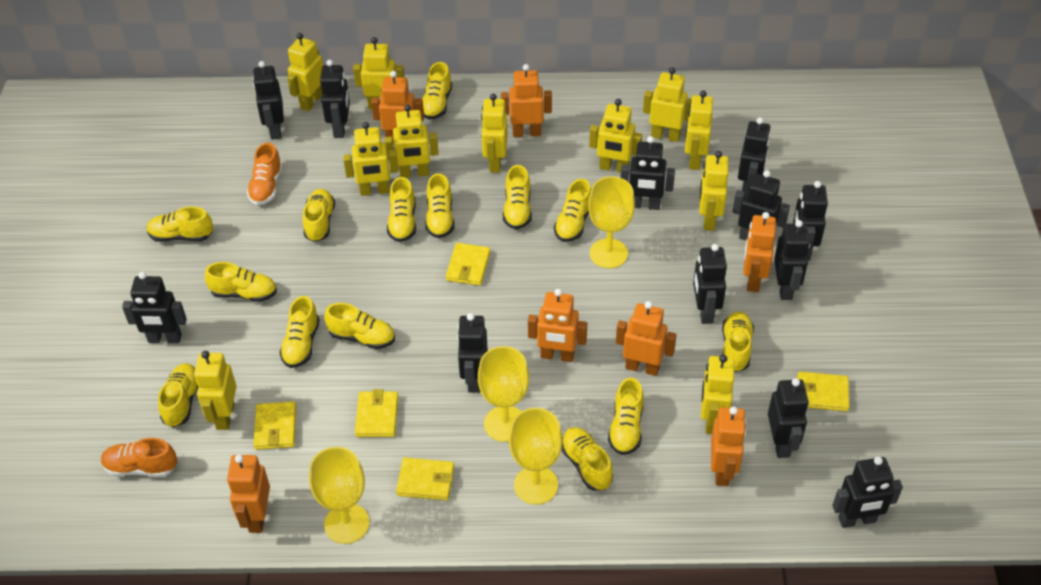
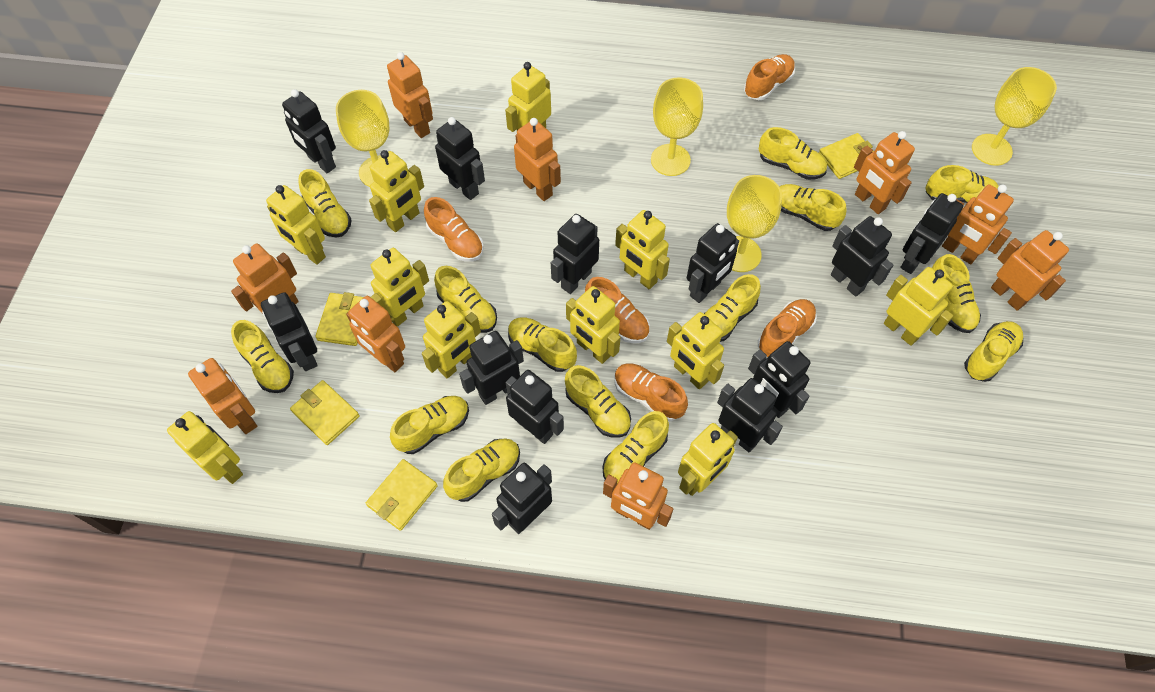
orange robot: [227,455,270,533] [371,71,424,143] [501,64,552,137] [528,289,587,362] [616,301,677,376] [711,406,746,486] [743,212,776,292] = 7 -> [188,358,257,434] [231,243,299,314] [346,296,405,372] [387,52,433,138] [514,118,561,201] [603,462,673,530] [854,131,915,214] [942,184,1014,264] [991,230,1069,311] = 9
orange shoe: [101,438,177,477] [247,143,282,205] = 2 -> [424,197,484,261] [585,277,650,343] [615,363,688,421] [744,54,795,100] [758,299,817,357] = 5
yellow wallet: [253,401,296,450] [355,389,398,437] [396,457,454,500] [446,243,491,285] [797,372,850,412] = 5 -> [290,380,360,445] [315,292,364,346] [366,459,438,531] [819,133,874,179] = 4

